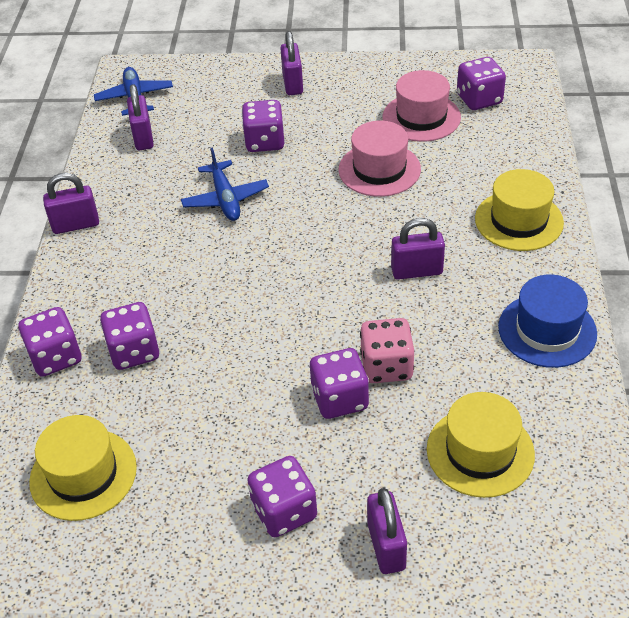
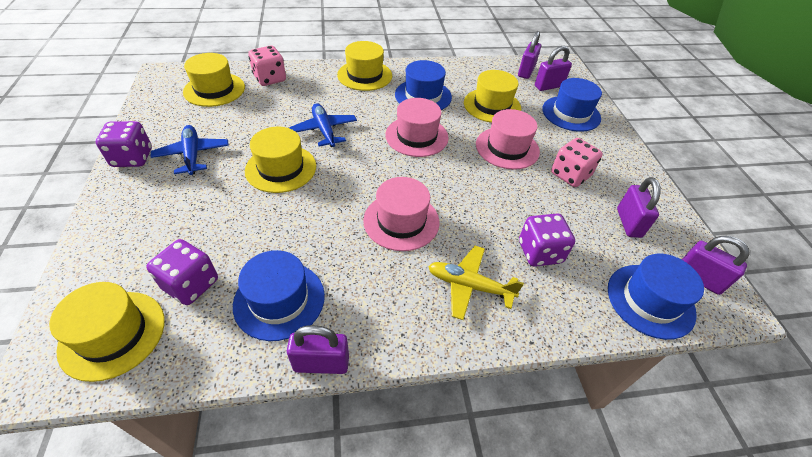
blue hat: [498,275,597,368] = 1 -> [233,250,325,341] [395,60,452,110] [542,78,602,132] [608,254,704,340] = 4
pink dice: [360,318,414,383] = 1 -> [248,46,286,86] [551,138,603,187] = 2
pink hat: [338,121,421,197] [383,70,461,142] = 2 -> [363,177,439,251] [385,98,449,157] [476,109,540,170] = 3
purple dice: [18,307,81,377] [100,302,159,370] [242,100,284,152] [247,456,317,537] [310,348,369,419] [457,57,506,110] = 6 -> [96,121,152,167] [146,239,218,305] [519,213,575,267] = 3
yellow hat: [29,415,137,521] [427,392,535,498] [475,169,564,251] = 3 -> [49,282,165,382] [183,53,245,107] [245,127,316,193] [337,41,392,91] [464,70,521,123] = 5
yellow plane: none = 0 -> [428,246,524,320] = 1

